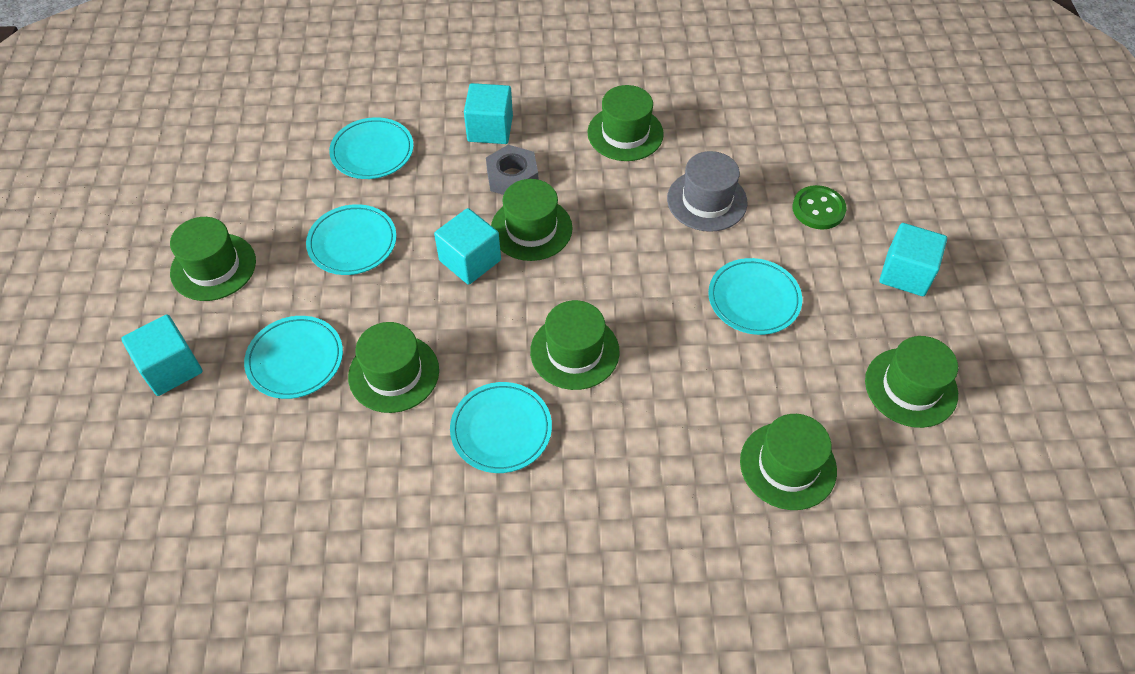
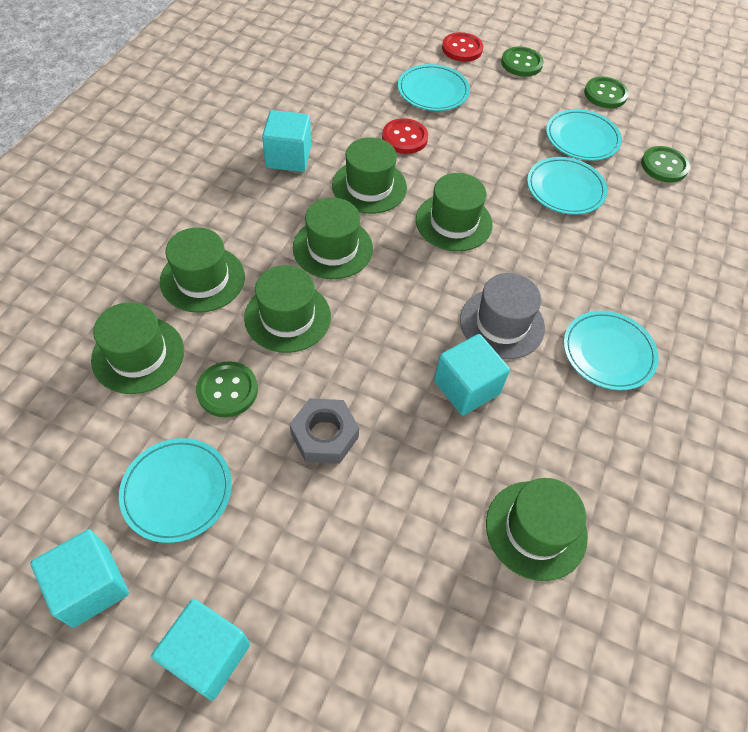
green button: [792,185,847,230] = 1 -> [196,361,258,417] [501,47,544,77] [584,77,629,108] [641,146,690,183] = 4
red button: none = 0 -> [382,118,428,154] [442,32,483,62] = 2

